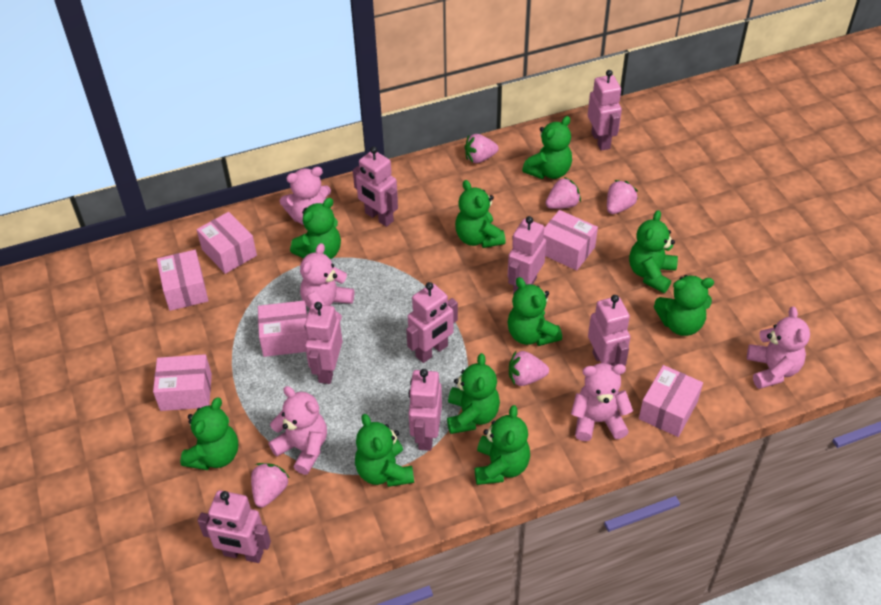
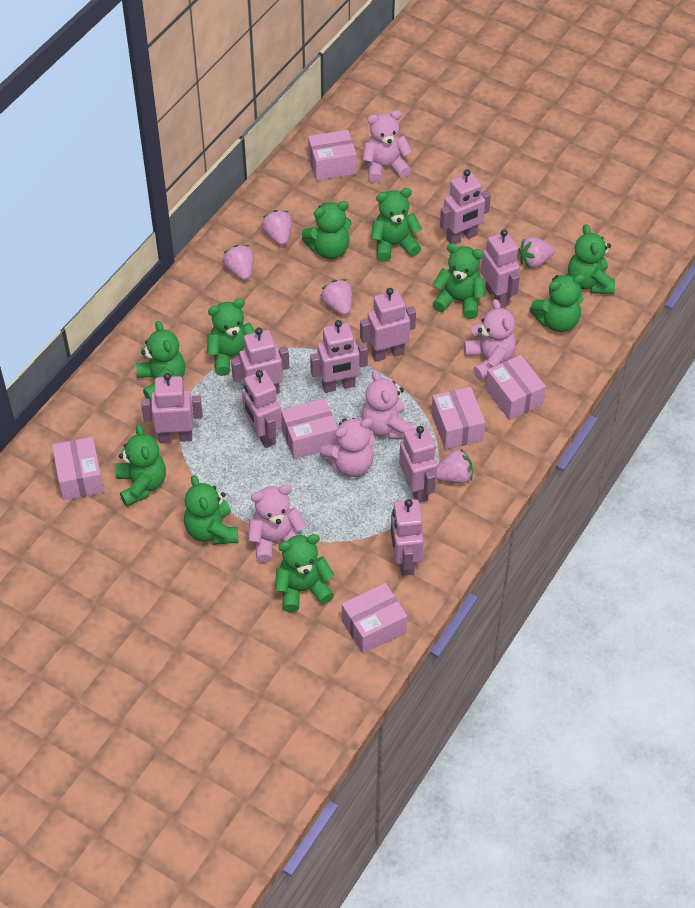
pink robot: [198,490,271,563] [305,302,343,384] [353,147,398,227] [406,282,458,363] [409,369,442,451] [508,216,546,295] [588,70,622,151] [588,295,630,366] = 8 -> [141,373,203,443] [231,328,289,394] [242,370,282,448] [310,320,368,393] [360,288,416,362] [390,499,424,576] [399,426,438,503] [440,169,491,244] [481,230,520,308] = 9

